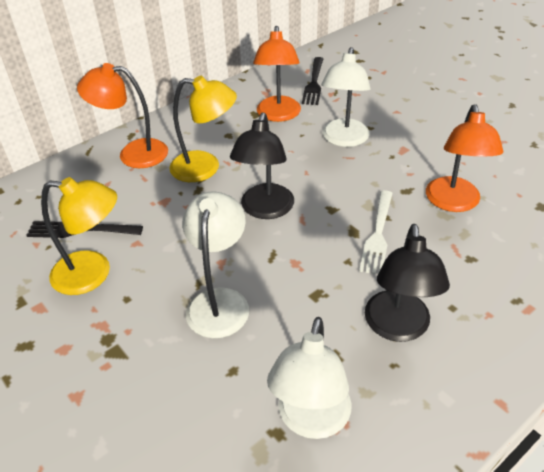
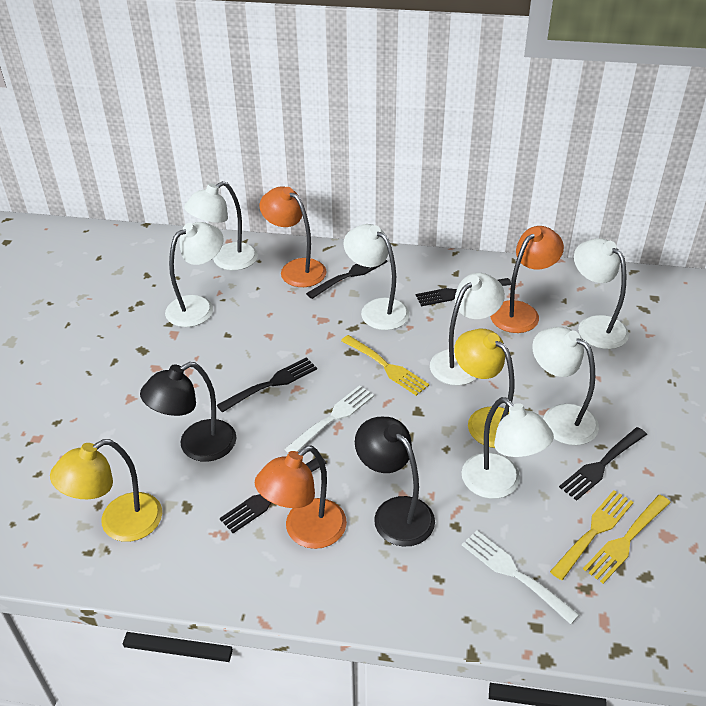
black fork: [26,221,143,238] [302,57,323,105] = 2 -> [217,357,317,413] [220,458,327,533] [306,260,388,299] [416,278,511,306] [559,427,647,501] = 5
white fork: [359,190,393,274] = 1 -> [284,385,374,453] [462,531,580,624] = 2
white lamp: [182,191,249,338] [267,317,352,439] [321,47,370,147] = 3 -> [165,222,224,327] [184,181,258,270] [344,224,410,330] [430,273,505,386] [462,397,554,499] [532,327,599,445] [574,238,629,349] = 7
yellow fork: none = 0 -> [341,335,429,396] [550,490,634,580] [583,495,671,584] = 3

